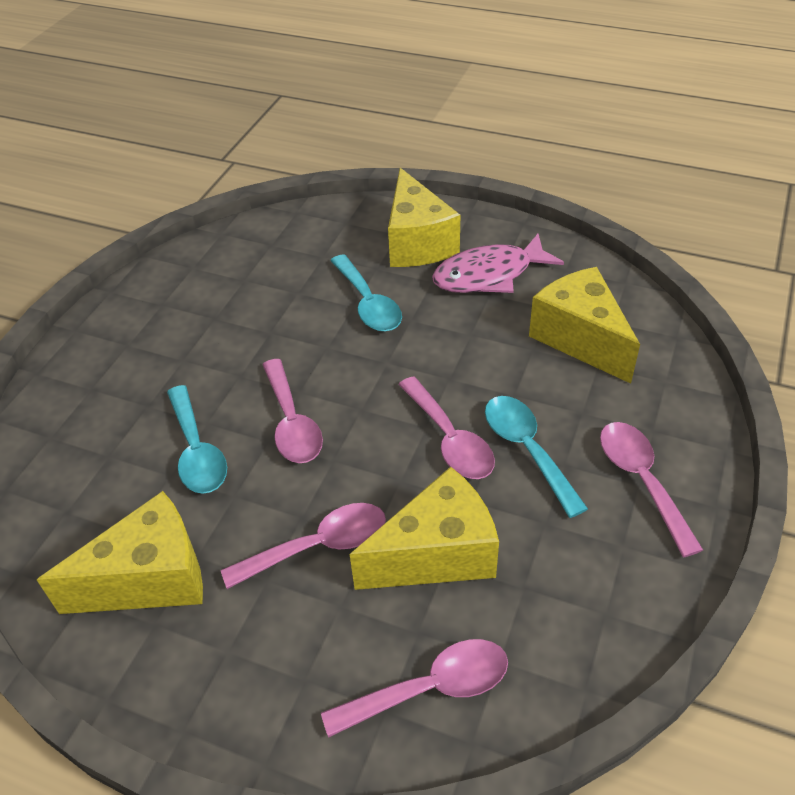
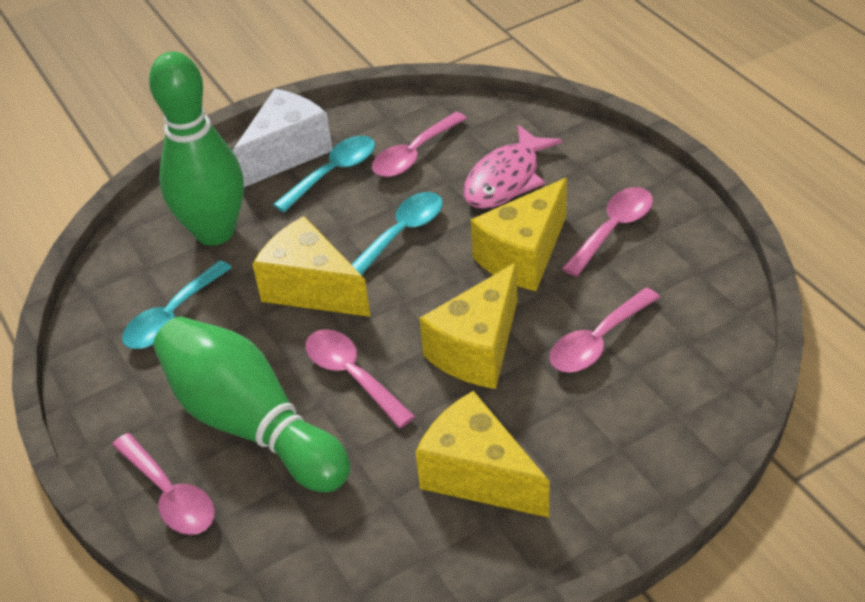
green bowling pin: none = 0 -> [149,52,244,246] [153,317,350,492] = 2
white cheese: none = 0 -> [232,89,332,187] = 1

